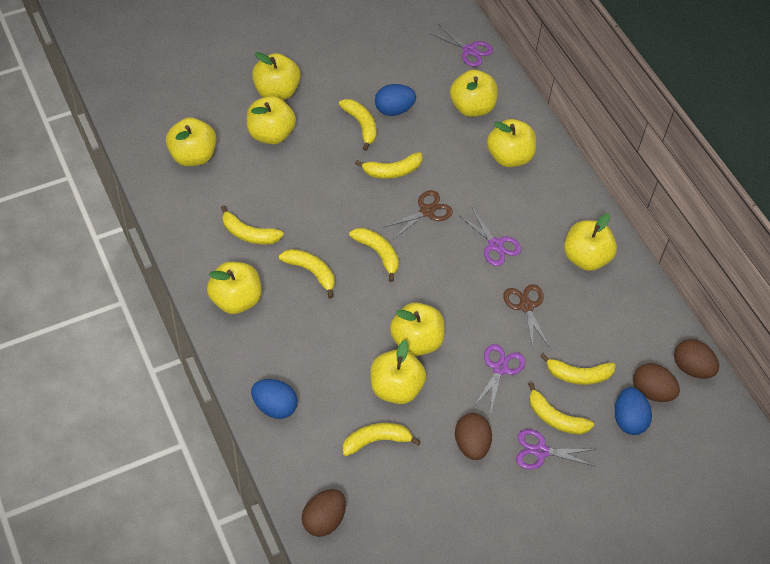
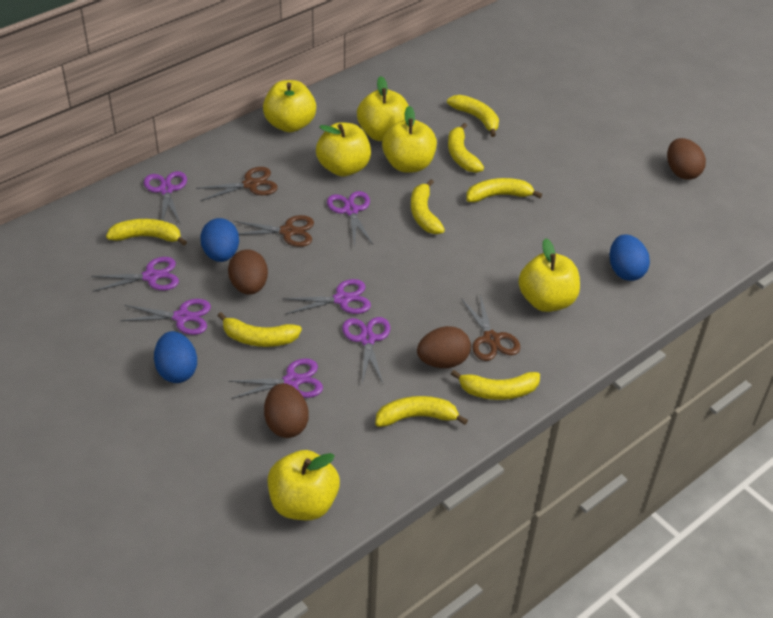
brown scissors: [383,190,453,239] [503,284,550,349] = 2 -> [196,167,278,201] [234,215,314,247] [461,295,520,361] = 3
purple scissors: [429,24,493,67] [458,208,521,266] [474,344,525,414] [516,429,596,470] = 4 -> [91,257,179,292] [120,299,211,335] [144,171,187,223] [228,358,323,399] [282,279,371,314] [327,191,373,247] [342,317,391,383] = 7
yellow apple: [166,117,217,166] [207,262,262,314] [247,96,296,144] [252,52,301,100] [370,340,426,404] [390,302,445,356] [450,70,498,117] [487,119,536,167] [564,213,617,271] = 9 -> [263,80,316,132] [268,450,340,520] [316,122,371,177] [357,76,409,141] [382,106,437,173] [518,238,580,312] = 6

